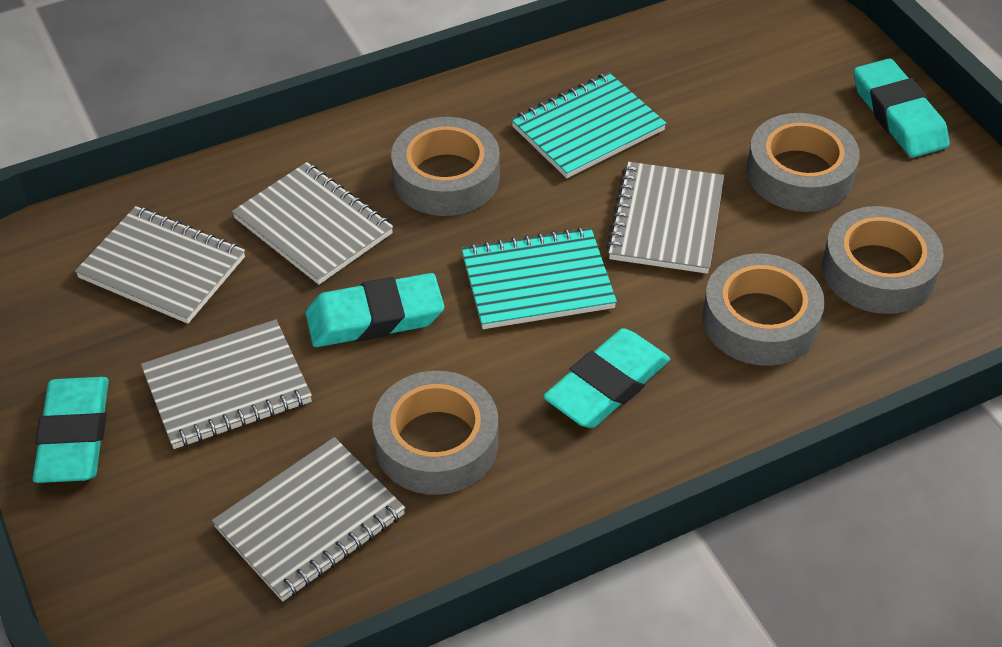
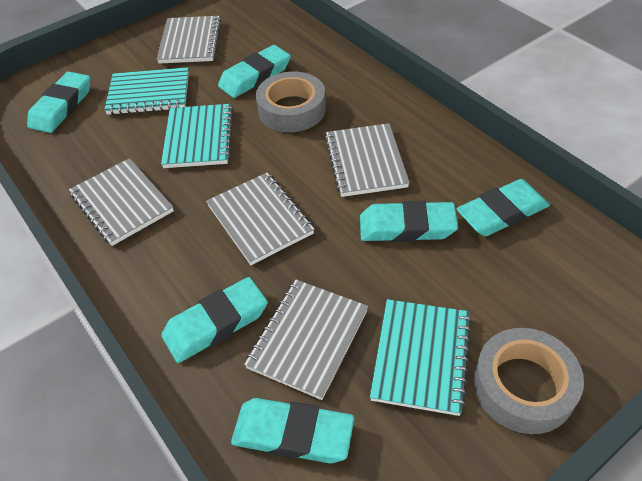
grey tape: [372,371,498,495] [391,117,500,216] [702,253,825,366] [747,113,860,212] [822,206,944,314] = 5 -> [256,72,326,132] [474,328,584,434] = 2
turquoise eraser: [33,377,109,483] [305,273,444,347] [543,328,670,428] [854,59,949,158] = 4 -> [27,72,90,133] [161,277,268,363] [218,45,291,98] [231,398,354,464] [360,201,458,242] [457,179,550,236] = 6
turquoise notebook: [462,227,617,329] [511,73,667,178] = 2 -> [104,67,189,115] [161,104,233,168] [370,299,472,416] = 3

